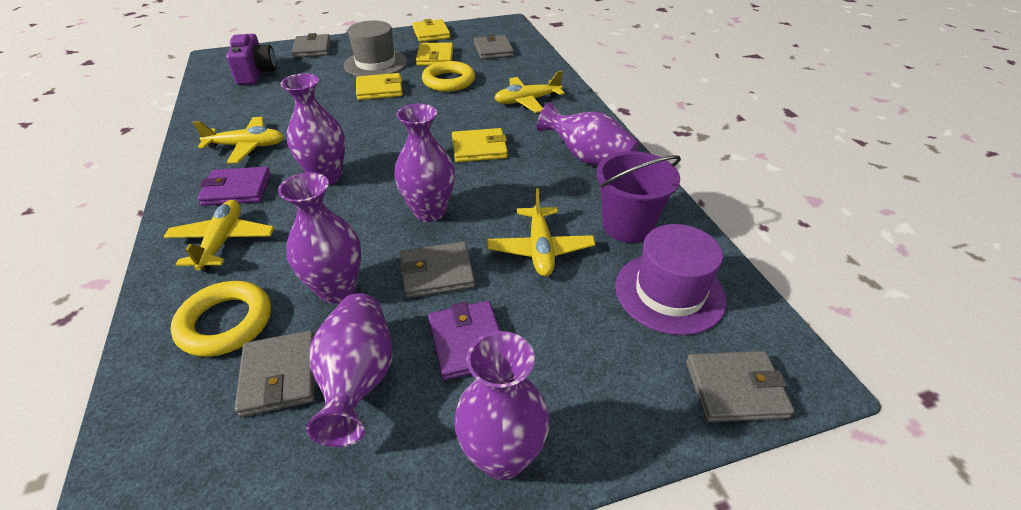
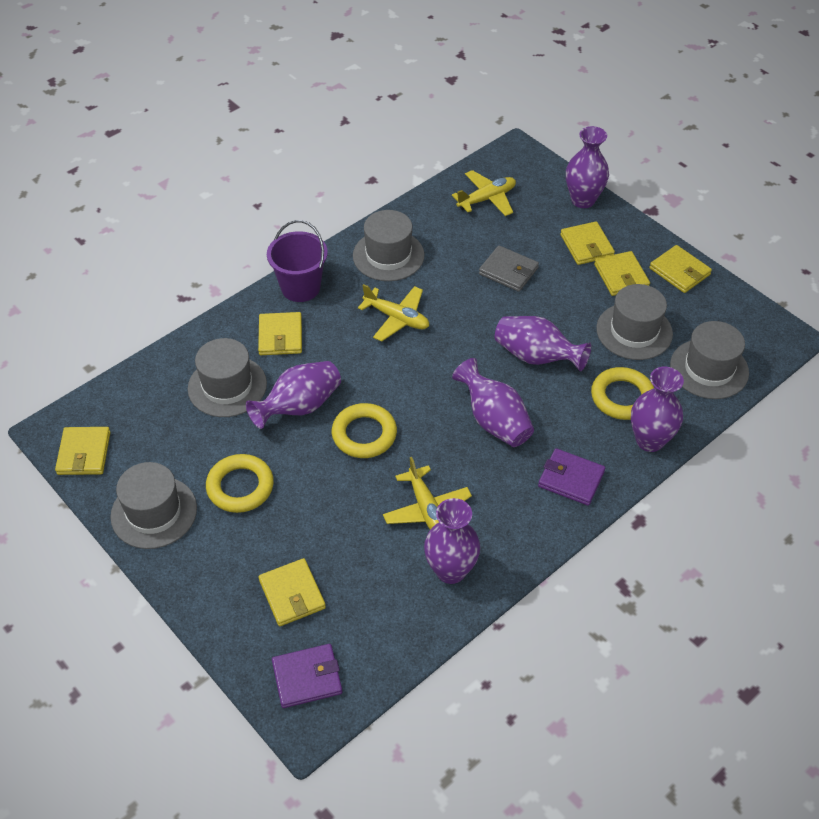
grey hat: [344,20,407,76] = 1 -> [110,462,197,549] [188,338,267,417] [353,210,425,281] [596,284,673,360] [670,321,749,399] = 5
grey wallet: [235,330,315,417] [292,33,330,58] [399,241,475,298] [474,34,514,59] [686,351,795,422] = 5 -> [479,246,539,292] = 1
purple camera: [226,34,277,85] = 1 -> none = 0
purple hat: [615,224,726,335] = 1 -> none = 0
yellow plane: [163,200,274,272] [193,117,284,163] [487,189,595,276] [494,71,565,113] = 4 -> [358,284,429,342] [383,457,472,530] [452,170,516,216] = 3
yellow ring: [171,281,271,357] [422,61,475,92] = 2 -> [206,454,274,513] [332,403,397,458] [591,367,654,420] = 3
yellow wallet: [356,73,403,100] [412,19,450,42] [416,42,453,66] [452,128,508,162] = 4 -> [55,427,111,475] [258,312,302,355] [259,558,326,626] [560,221,615,265] [594,251,650,296] [649,245,712,293] = 6

